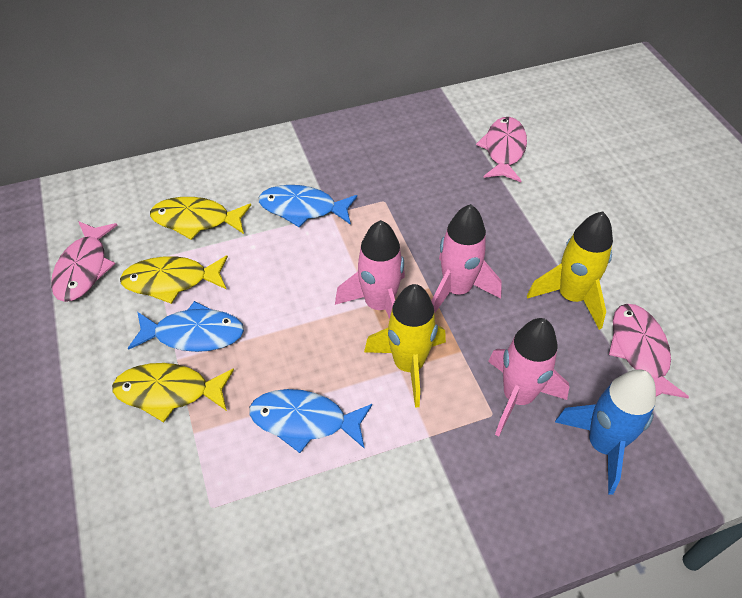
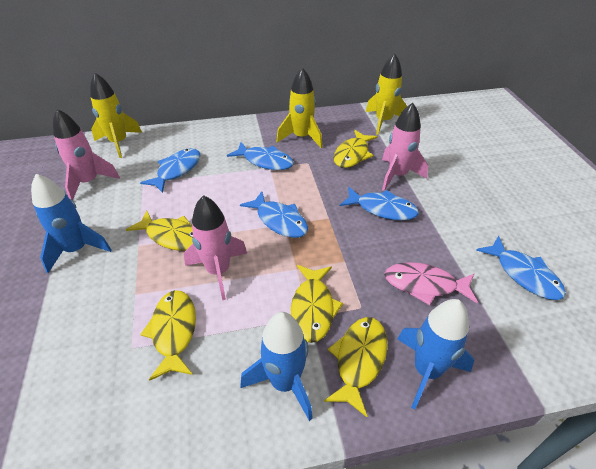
blue fish: [128,301,244,352] [249,389,372,453] [259,185,357,227] = 3 -> [140,148,200,193] [227,142,294,170] [240,191,308,238] [340,187,419,220] [476,236,566,300] = 5
blue rocket: [555,369,656,495] = 1 -> [31,174,112,273] [240,312,313,421] [397,299,474,410] = 3
pink fish: [51,221,117,302] [476,117,527,182] [609,304,689,398] = 3 -> [384,262,478,305] = 1
yellow fish: [112,363,234,423] [120,256,228,304] [150,197,251,240] = 3 -> [126,210,193,251] [140,290,196,381] [291,265,343,343] [324,317,388,417] [333,130,378,168] = 5
yellow rocket: [364,284,446,408] [527,211,613,330] = 2 -> [90,73,142,158] [276,67,322,148] [366,53,407,135] = 3

